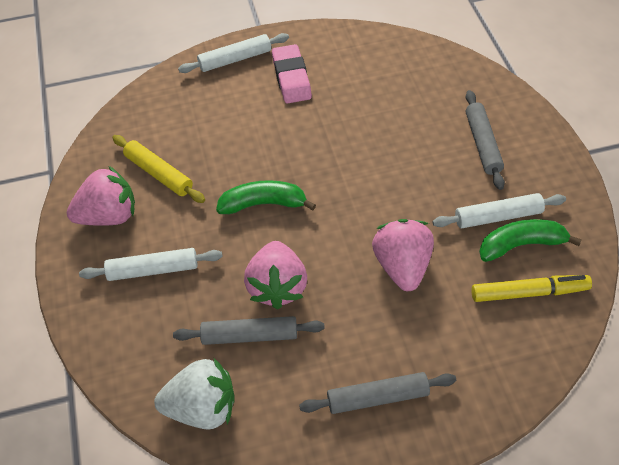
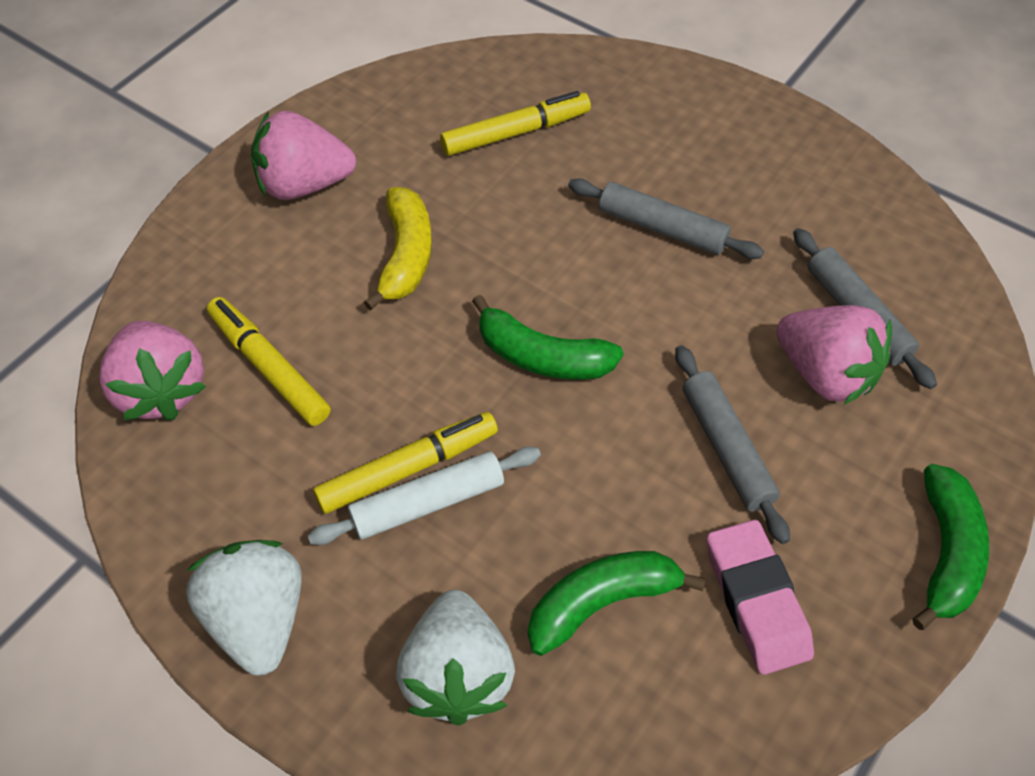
green banana: [216,180,316,214] [479,219,582,262] = 2 -> [472,295,624,380] [528,551,705,656] [912,464,989,630] = 3
white rolling pin: [79,248,223,281] [178,33,289,73] [433,193,566,228] = 3 -> [308,447,541,545] = 1
white strawberry: [154,357,234,430] = 1 -> [186,540,302,676] [396,590,515,726] = 2
yellow banana: none = 0 -> [364,187,432,311] = 1
yellow marker: [471,275,592,302] = 1 -> [207,297,331,426] [313,412,498,514] [440,91,591,156] = 3
yellow rolling pin: [112,135,205,203] = 1 -> none = 0

